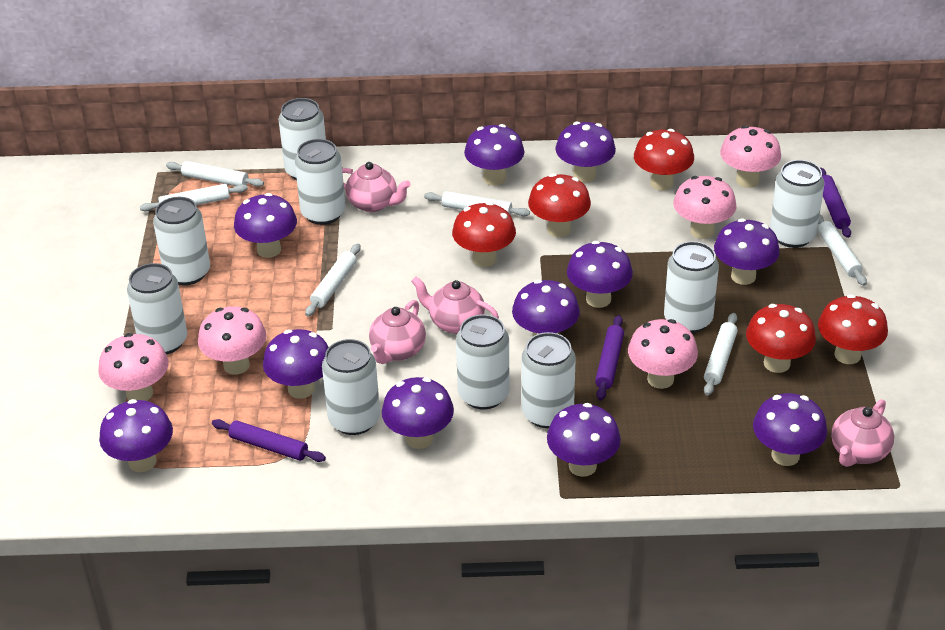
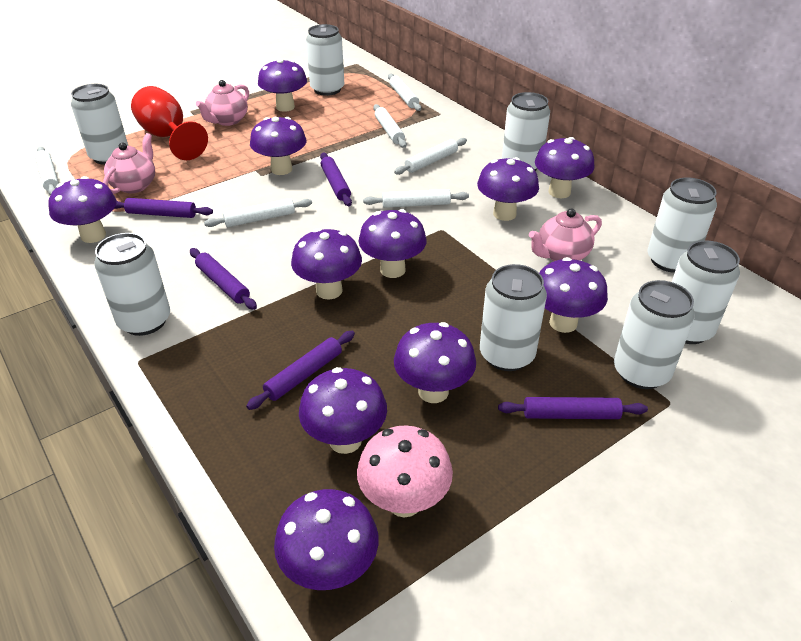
pink mushroom: [98,333,169,401] [198,306,267,375] [628,319,698,389] [673,176,736,239] [720,125,781,188] = 5 -> [357,425,453,517] = 1
pink teapot: [342,162,411,212] [369,300,426,364] [411,276,499,334] [831,399,894,467] = 4 -> [103,133,155,194] [196,80,249,126] [529,208,602,261] = 3
purple rolling pin: [212,419,326,462] [595,315,624,400] [820,168,851,238] = 3 -> [114,198,213,218] [190,248,257,310] [246,331,355,410] [320,152,352,206] [498,397,648,419] = 5
red goblet: none = 0 -> [131,86,208,160] = 1
red mushroom: [452,202,516,267] [528,173,591,237] [634,129,694,191] [746,304,816,373] [818,294,888,364] = 5 -> none = 0
white can: [127,263,187,354] [153,197,210,285] [278,98,326,180] [295,139,346,225] [322,339,380,435] [456,314,510,410] [521,332,576,428] [664,241,719,333] [770,160,825,248] = 9 -> [71,84,128,165] [94,233,170,336] [306,24,344,96] [480,264,547,371] [502,92,550,171] [614,280,695,389] [647,177,717,273] [672,240,740,344] = 8

